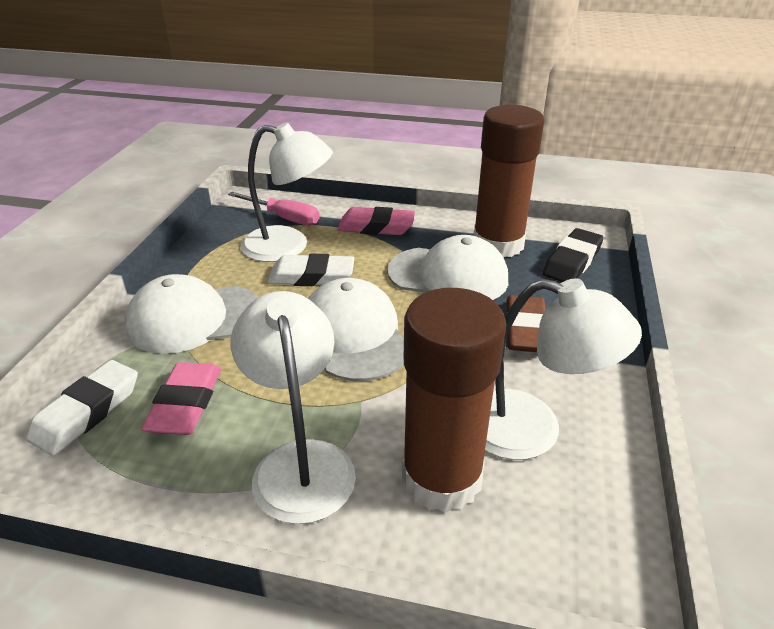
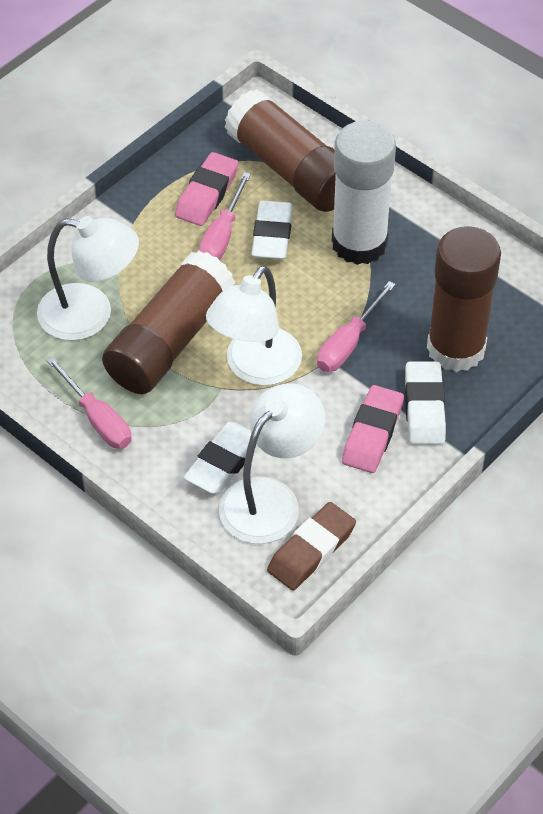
black eraser: [543,228,604,282] = 1 -> none = 0
brown glue stick: [402,288,507,513] [473,105,544,258] = 2 -> [102,250,235,394] [224,89,336,212] [427,226,501,372] = 3
pink screwdriver: [228,192,320,225] = 1 -> [46,356,132,449] [199,172,251,260] [317,281,396,372] = 3
white cap: [125,274,259,354] [308,278,404,381] [387,235,508,300] = 3 -> none = 0
white eraser: [26,360,138,456] [268,254,355,286] = 2 -> [184,422,257,494] [251,201,293,260] [405,361,446,445] = 3
white glue stick: none = 0 -> [332,121,396,265] = 1

